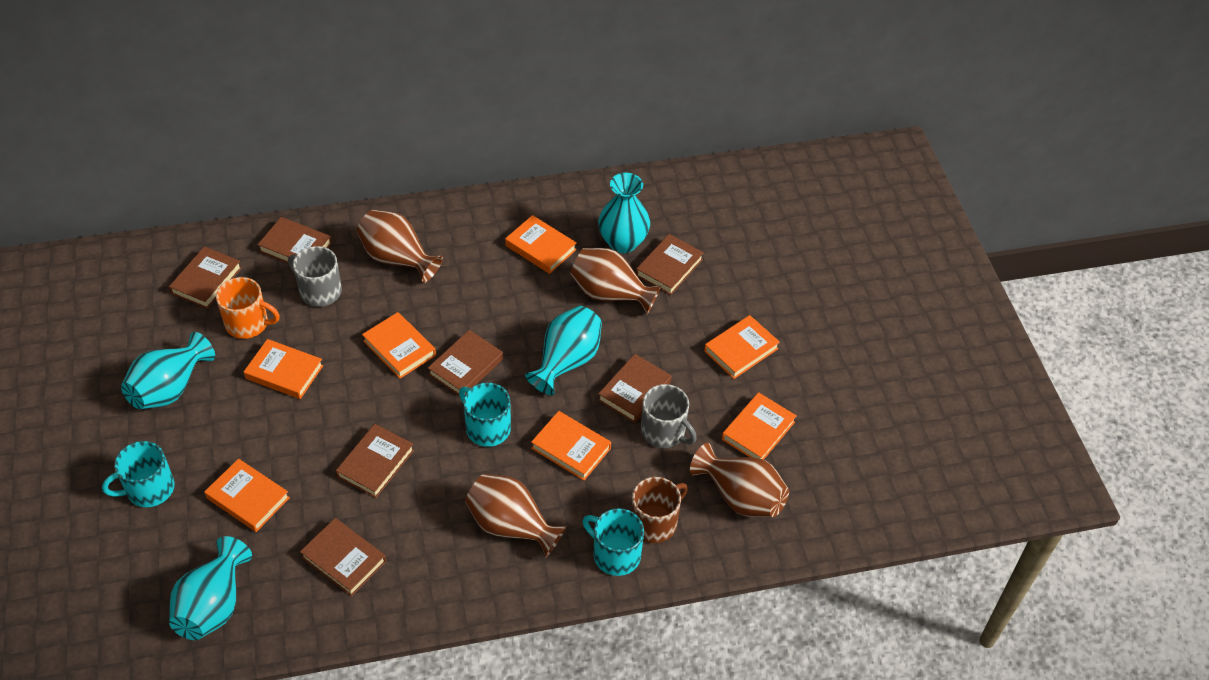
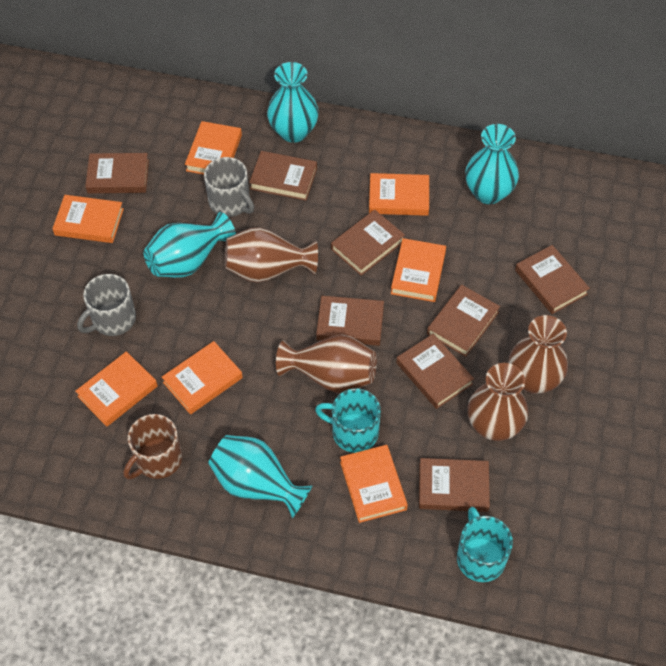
brown book: [169,246,242,309] [258,217,332,263] [300,518,386,597] [336,424,414,498] [428,330,503,396] [598,354,672,423] [636,234,704,295] = 7 -> [85,153,149,193] [249,151,317,201] [316,296,384,346] [331,210,405,276] [396,334,474,409] [419,458,490,512] [427,285,500,357] [515,245,590,314] = 8
orange mug: [216,277,280,339] = 1 -> none = 0
turquoise mug: [102,441,175,507] [459,383,511,447] [582,508,644,576] = 3 -> [315,388,381,453] [457,507,513,582] = 2

